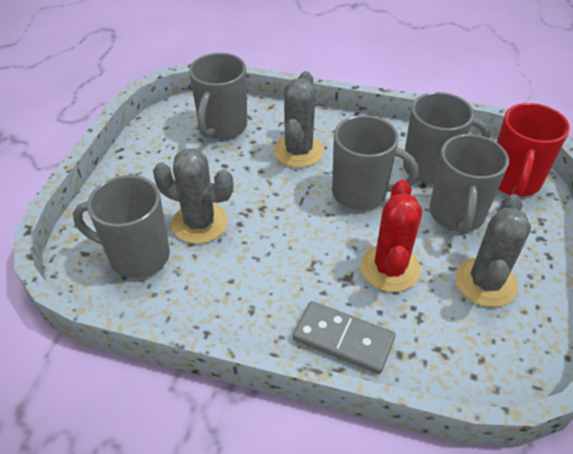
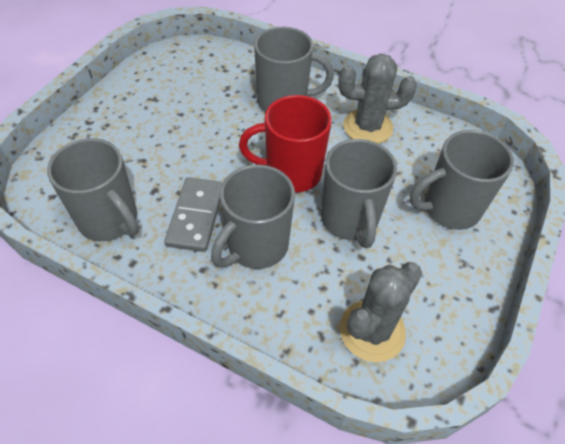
grey cactus: [153,149,234,244] [274,71,324,168] [456,194,531,307] = 3 -> [338,54,417,144] [340,262,422,362] = 2
red cactus: [361,180,422,292] = 1 -> none = 0

